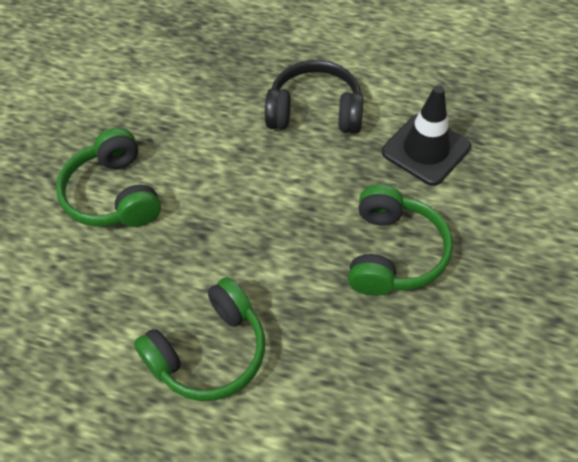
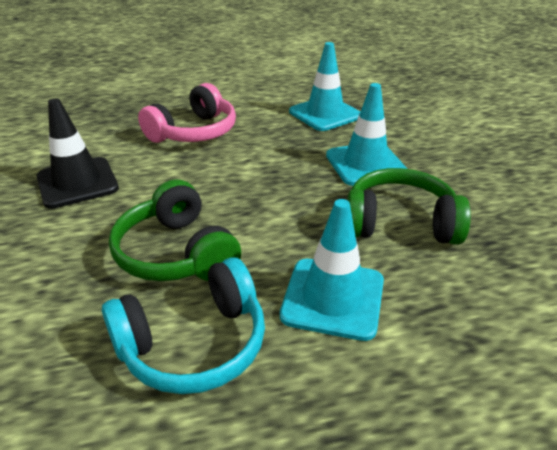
black headphones: [265,60,363,134] = 1 -> none = 0
green headphones: [56,128,161,227] [134,277,265,401] [348,184,453,296] = 3 -> [109,179,241,281] [347,168,471,245] = 2
pink headphones: none = 0 -> [138,83,236,143] = 1
turquoise headphones: none = 0 -> [102,257,265,394] = 1
turquoise traffic cone: none = 0 -> [280,199,384,341] [289,42,360,131] [326,83,407,186] = 3

